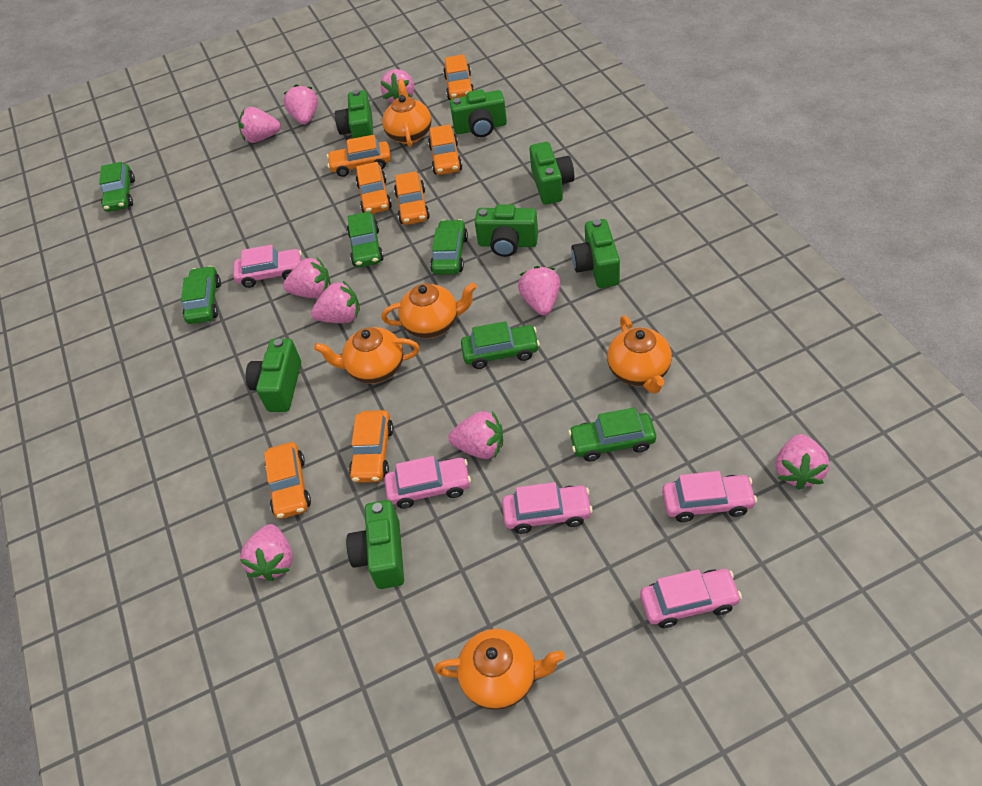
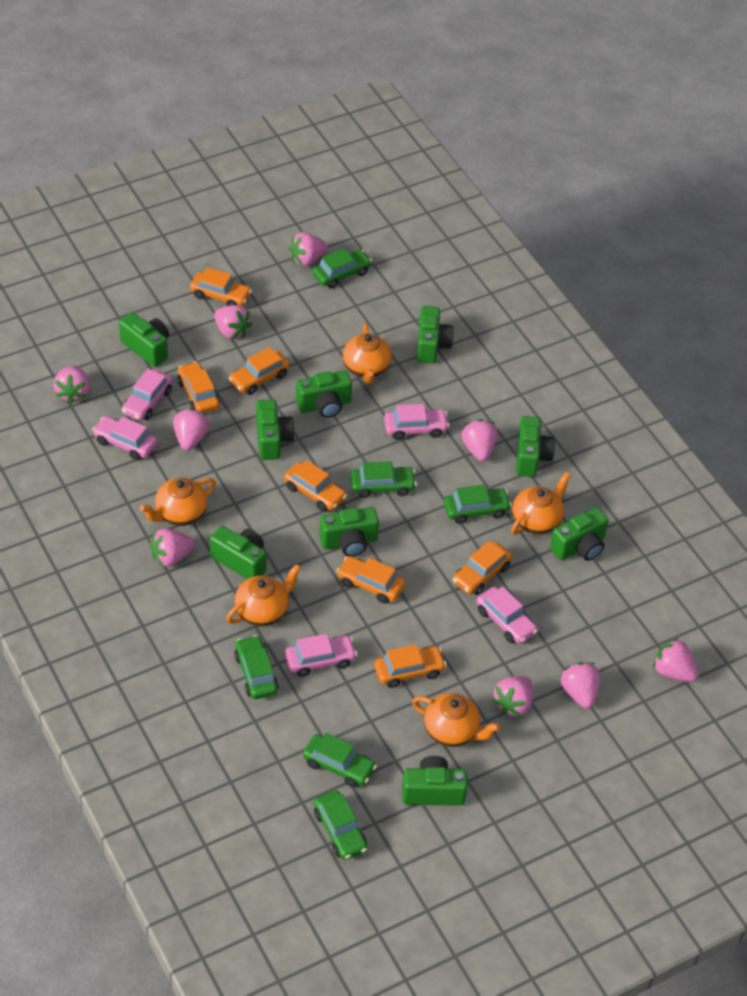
green camera: [246,339,301,412] [335,90,373,138] [346,500,404,589] [450,89,507,137] [475,204,538,257] [529,142,574,205] [571,219,620,288] = 7 -> [119,312,169,367] [210,526,266,579] [256,399,295,460] [296,370,352,418] [319,507,379,557] [402,756,468,806] [417,306,454,364] [516,416,555,477] [550,507,608,561] = 9

